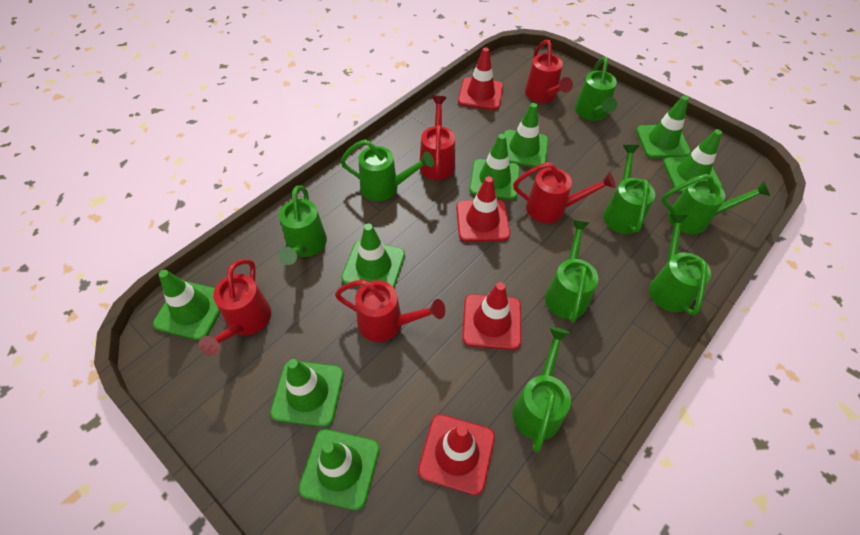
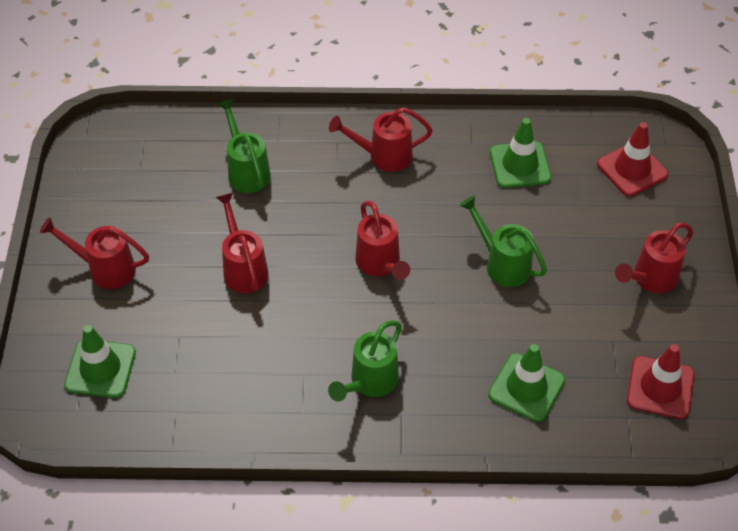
green traffic cone: [153,270,220,340] [270,359,344,427] [299,429,380,510] [341,224,405,288] [469,134,520,200] [504,103,548,167] [636,96,691,159] [663,129,722,193] = 8 -> [64,325,136,398] [488,344,565,422] [490,118,551,188] = 3
green watering can: [278,185,327,265] [341,139,434,201] [512,327,571,452] [545,220,599,322] [575,57,617,121] [603,145,655,234] [649,215,711,315] [662,174,770,234] = 8 -> [218,99,271,193] [328,320,402,402] [459,196,547,287] = 3
red traffic cone: [418,414,495,495] [456,176,510,242] [458,47,503,110] [462,282,521,350] = 4 -> [597,122,668,197] [627,344,694,419] = 2

